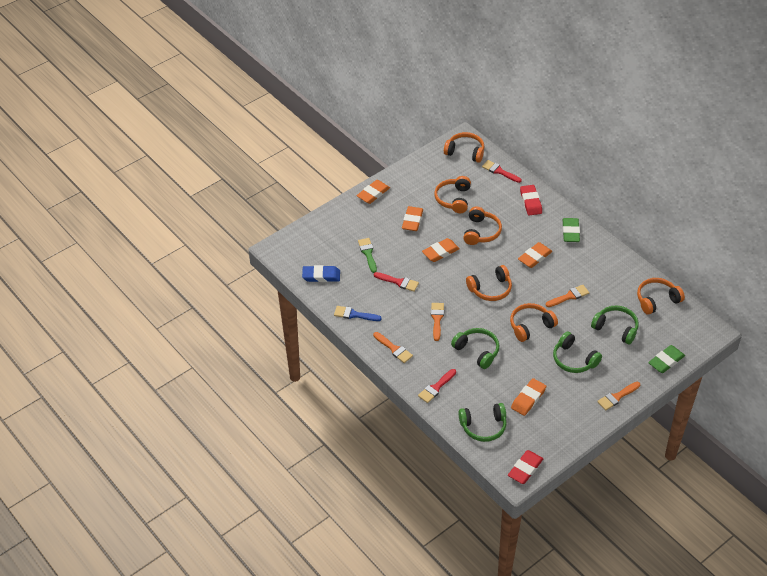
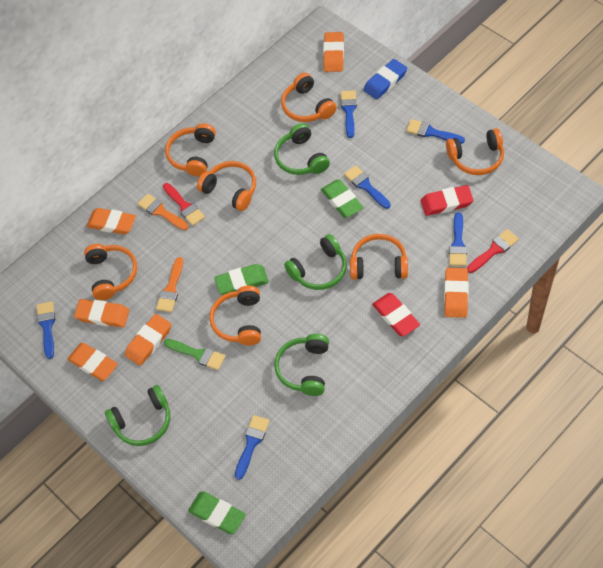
blue brush: [334,306,382,321] = 1 -> [37,301,55,359] [235,415,270,480] [340,90,357,138] [344,165,391,209] [406,119,465,144] [449,212,467,266] = 6
green eraser: [562,218,580,242] [648,345,685,373] = 2 -> [188,492,246,534] [214,264,269,295] [321,179,364,218] = 3
orange brush: [373,332,413,363] [431,303,444,341] [546,285,589,307] [597,382,640,410] = 4 -> [138,194,189,230] [156,257,183,312] = 2
orange eraser: [356,180,390,204] [402,206,423,231] [422,238,460,262] [511,378,546,416] [518,242,552,268] = 5 -> [67,343,118,381] [74,299,130,328] [86,208,136,235] [125,314,171,366] [323,32,344,72] [444,268,469,318] = 6
orange headphones: [434,176,471,213] [444,132,484,163] [463,207,502,245] [466,265,512,301] [510,303,558,342] [637,278,685,315] = 6 -> [84,244,137,300] [165,123,216,177] [197,161,256,211] [209,286,261,345] [281,73,337,122] [350,234,408,280] [446,128,504,175] = 7
red brush: [374,272,419,292] [418,369,456,403] [482,160,522,183] = 3 -> [163,183,205,226] [467,229,519,273] = 2

